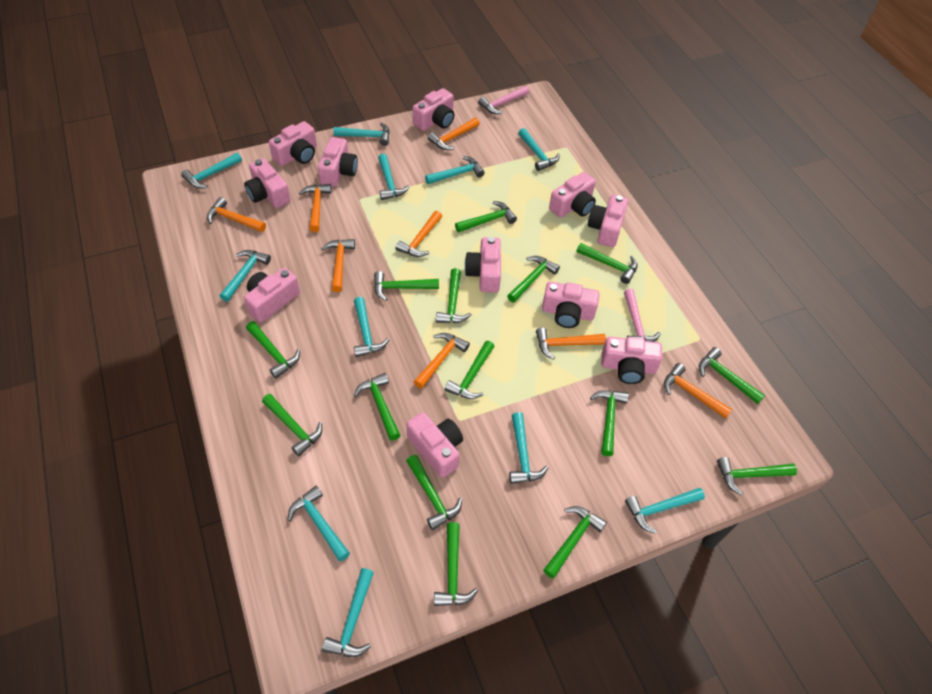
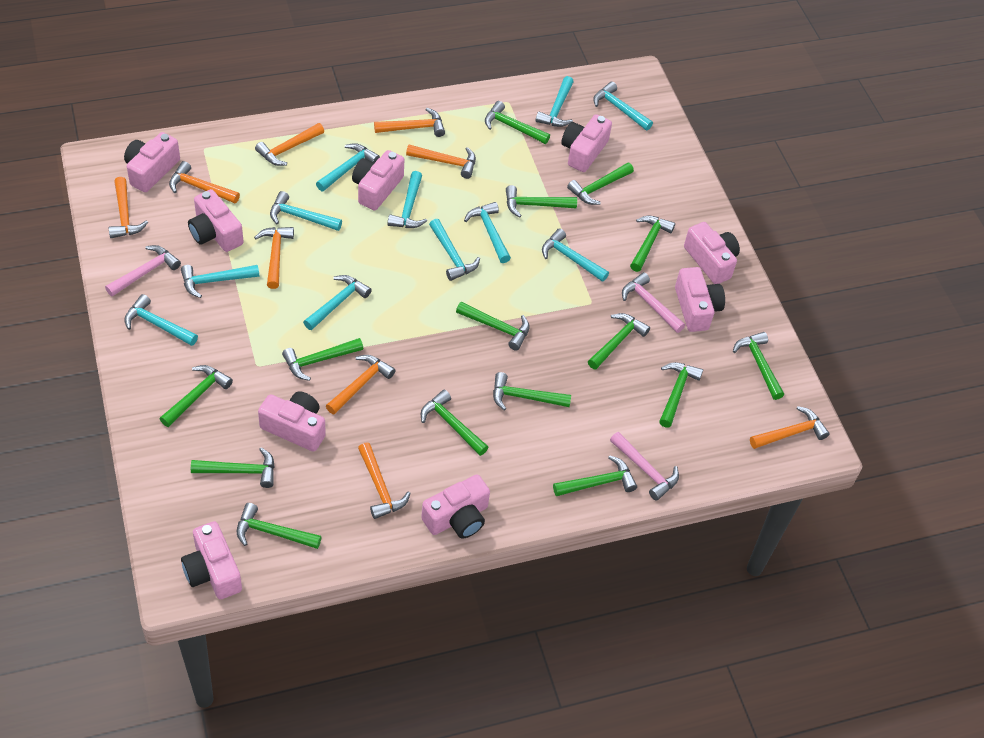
orange hammer: [207,197,266,232] [299,184,332,232] [321,239,355,292] [395,211,442,257] [414,333,470,389] [428,118,480,150] [536,328,606,360] [664,363,732,419] = 8 -> [109,177,148,238] [169,161,240,203] [254,227,294,289] [255,123,324,166] [326,355,395,415] [358,442,411,519] [374,108,445,137] [406,145,476,179] [750,406,829,449] = 9
pink camera: [244,158,290,208] [244,268,300,322] [269,121,317,166] [318,137,358,187] [407,412,463,478] [413,88,454,131] [465,237,501,292] [542,281,600,328] [549,172,596,218] [588,195,628,247] [601,337,662,384] = 11 -> [124,132,180,192] [181,521,242,599] [188,189,244,252] [258,391,326,452] [352,150,404,211] [421,475,490,539] [561,114,612,172] [675,267,725,332] [684,222,740,284] = 9
pink hammer: [478,86,529,114] [624,289,661,342] = 2 -> [105,245,181,296] [610,432,679,501] [622,272,685,333] = 3

